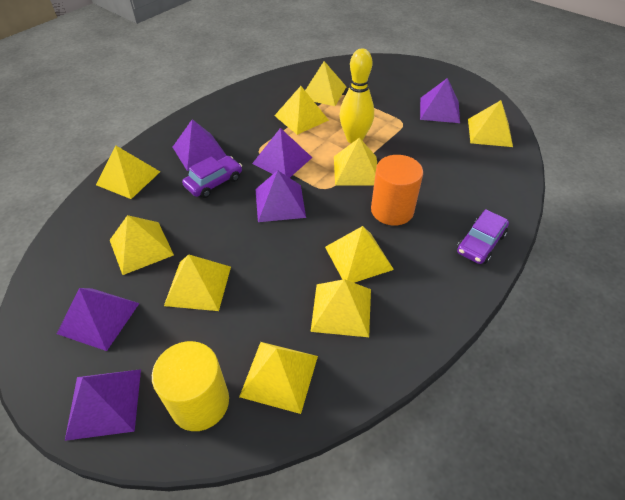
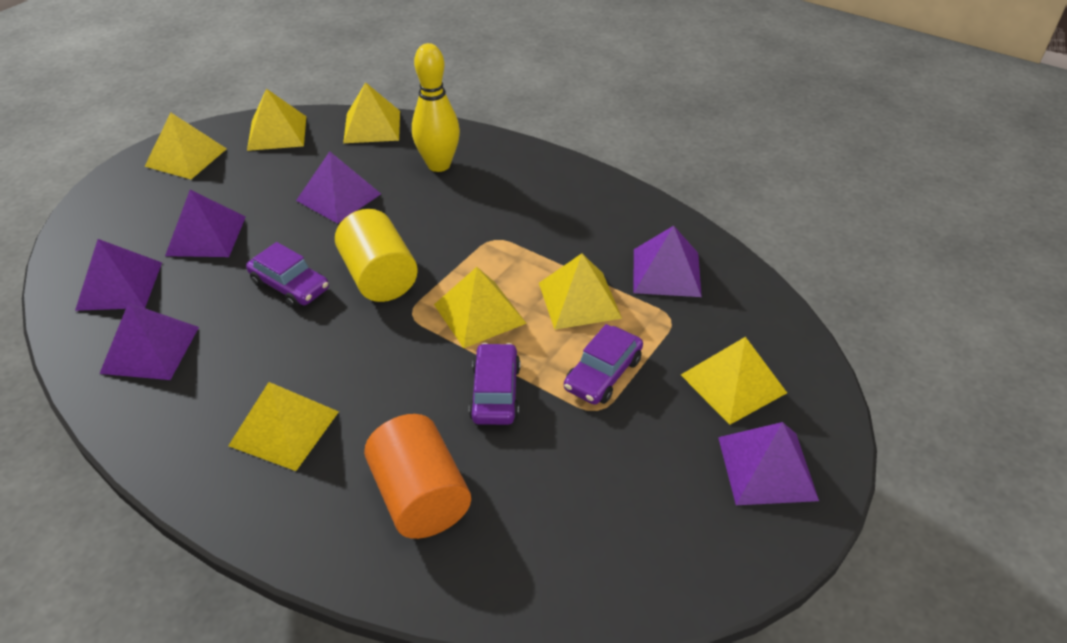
purple car: [182,156,242,198] [457,209,509,264] = 2 -> [246,242,329,308] [469,343,520,425] [564,324,643,405] = 3
yellow pyramid: [96,145,160,199] [110,215,174,275] [164,254,231,311] [239,342,318,414] [274,86,329,135] [305,61,346,106] [311,279,371,337] [325,226,394,283] [334,138,377,186] [468,100,513,147] = 10 -> [144,113,227,179] [228,382,339,471] [247,89,306,151] [343,82,400,143] [434,267,527,348] [539,253,622,330] [681,337,787,425] = 7

